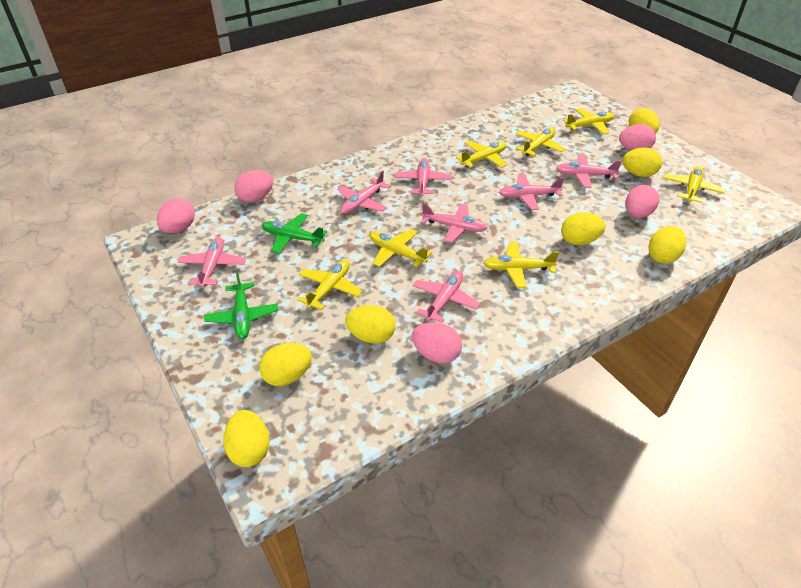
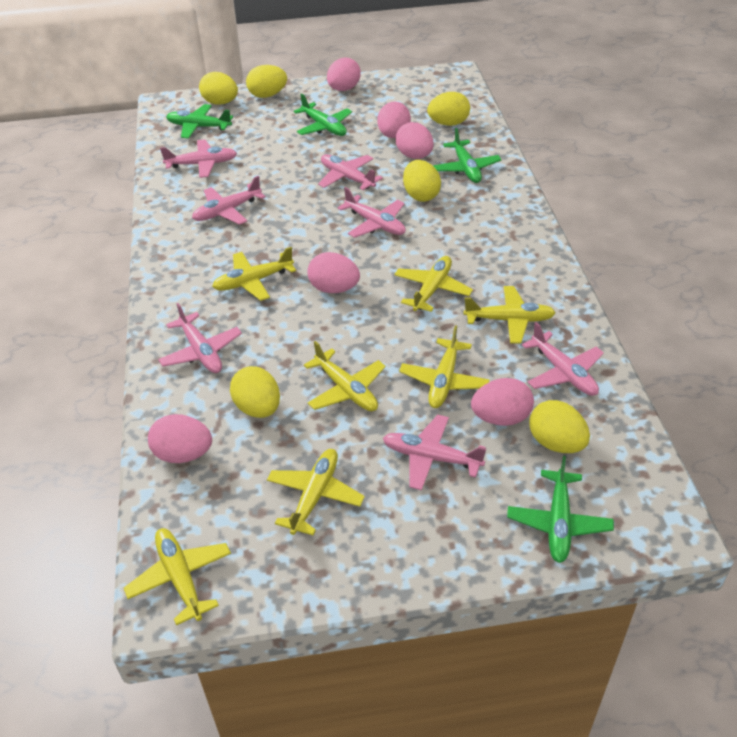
green plane: [204,272,278,339] [262,213,327,254] = 2 -> [166,104,233,139] [294,93,352,136] [433,128,502,183] [507,456,614,563] = 4
pink egg: [157,198,195,233] [234,170,273,202] [412,322,462,364] [619,124,656,151] [625,185,659,218] = 5 -> [148,414,212,463] [308,252,360,293] [327,57,361,91] [377,102,411,138] [395,122,434,159] [471,378,534,426] = 6
yellow egg: [223,410,270,467] [259,343,312,386] [345,305,395,344] [561,212,605,245] [622,147,662,177] [629,108,660,133] [649,226,686,264] = 7 -> [199,72,238,105] [230,366,280,418] [246,65,287,98] [403,160,441,202] [427,92,470,126] [529,400,590,453] = 6

